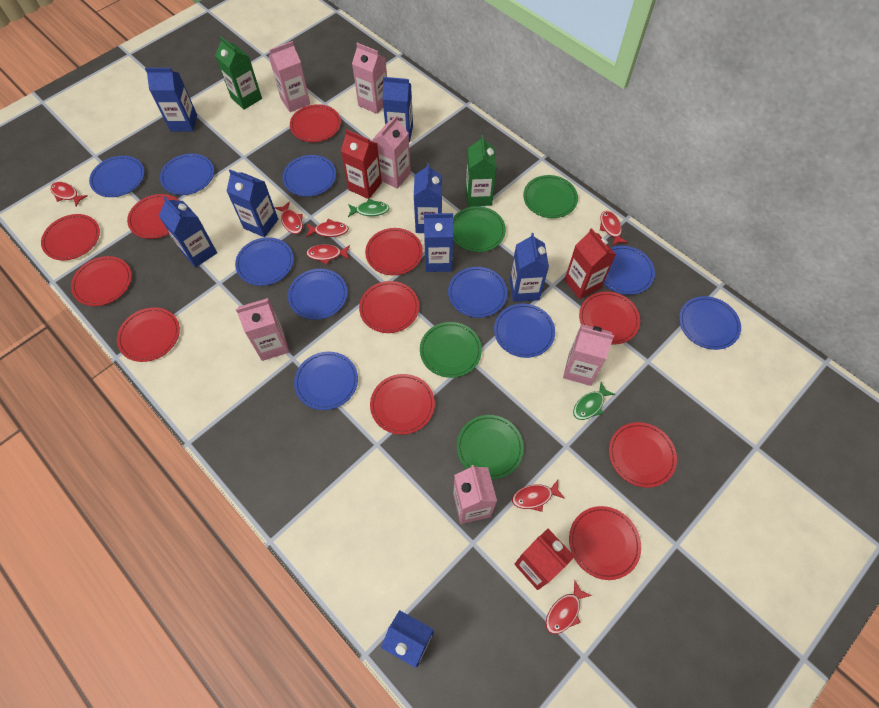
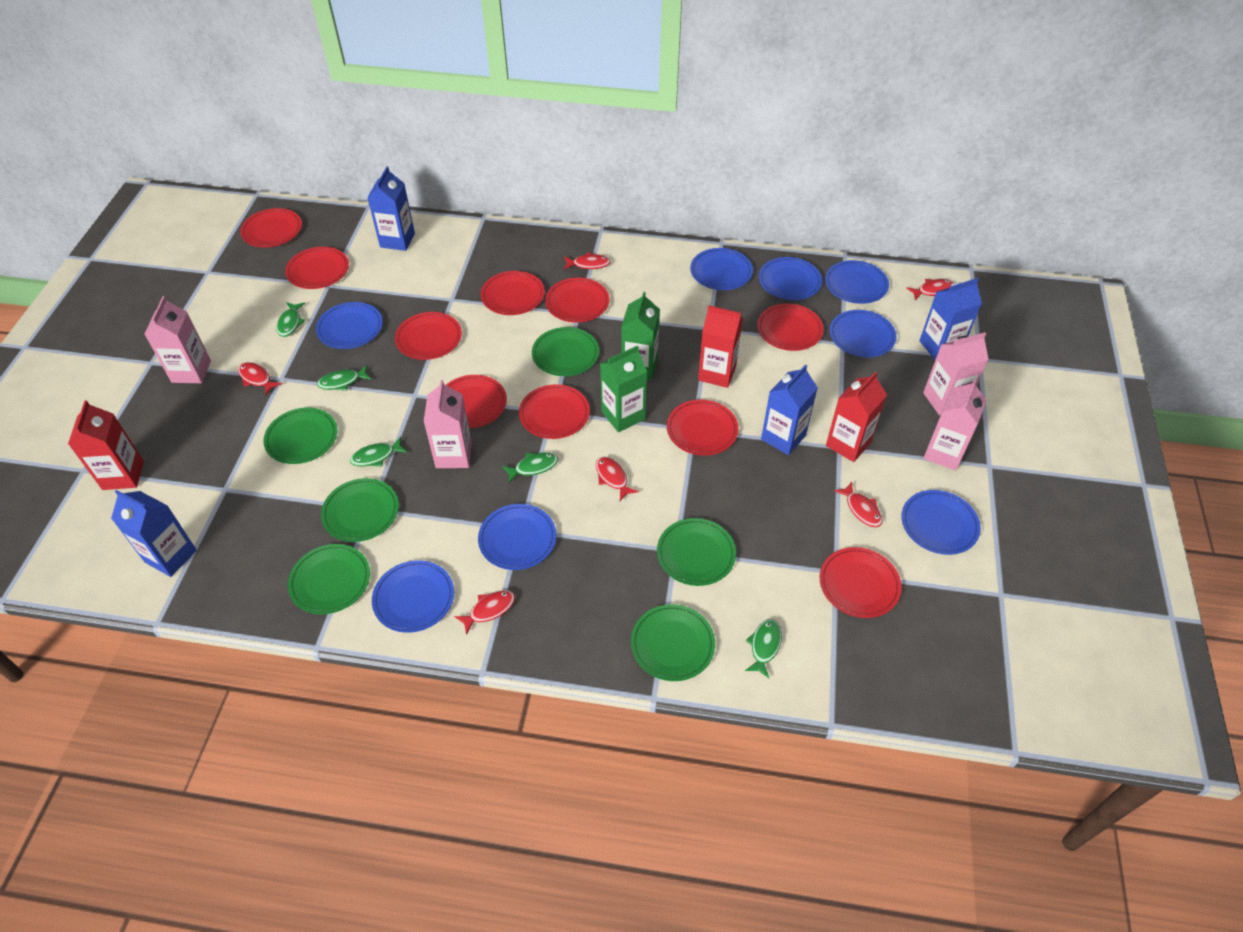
blue carton: [145,68,197,131] [159,196,217,268] [227,169,278,237] [381,610,434,667] [382,77,413,142] [414,163,442,233] [424,213,453,272] [510,233,549,302] = 8 -> [111,490,197,577] [367,167,415,251] [761,365,818,455] [919,278,982,360] = 4
blue plate: [89,156,145,197] [160,154,214,195] [235,237,294,286] [282,155,336,197] [288,269,347,320] [294,352,358,410] [448,267,507,318] [494,304,555,358] [603,246,655,295] [679,296,741,350] = 10 -> [316,302,383,349] [372,560,454,633] [478,504,556,570] [690,248,753,290] [759,257,822,300] [825,260,889,304] [829,310,897,357] [902,490,981,555] = 8
green fish: [348,199,389,217] [573,382,615,420] = 2 -> [276,302,305,337] [317,365,371,391] [350,437,407,467] [502,452,558,483] [745,619,782,679] = 5
green plate: [420,322,482,378] [453,206,506,252] [457,415,524,479] [523,175,578,218] = 4 -> [263,408,337,464] [288,544,370,614] [321,478,399,542] [532,327,599,376] [631,604,715,681] [657,518,736,586] = 6
pink carton: [236,298,289,361] [269,41,310,112] [352,43,387,114] [372,115,411,189] [453,465,497,524] [563,324,614,386] = 6 -> [145,296,211,383] [424,380,472,468] [923,332,989,415] [923,379,987,471] = 4
red fish: [50,182,87,207] [275,201,303,234] [306,219,349,237] [306,244,350,264] [512,480,565,512] [546,581,592,634] [600,211,628,246] = 7 -> [238,362,282,395] [454,590,515,635] [564,252,611,269] [596,457,639,501] [834,482,883,527] [907,279,954,300] = 6
red plate: [41,214,100,260] [71,256,132,306] [117,307,180,362] [127,194,179,239] [290,104,341,142] [359,281,419,333] [365,228,423,275] [370,374,435,435] [569,506,641,580] [579,291,640,345] [609,422,677,488] = 11 -> [240,208,302,248] [285,247,349,289] [395,312,462,360] [446,375,507,428] [481,271,545,315] [519,384,590,439] [545,278,609,323] [667,400,739,455] [757,304,824,351] [820,547,902,618] = 10

